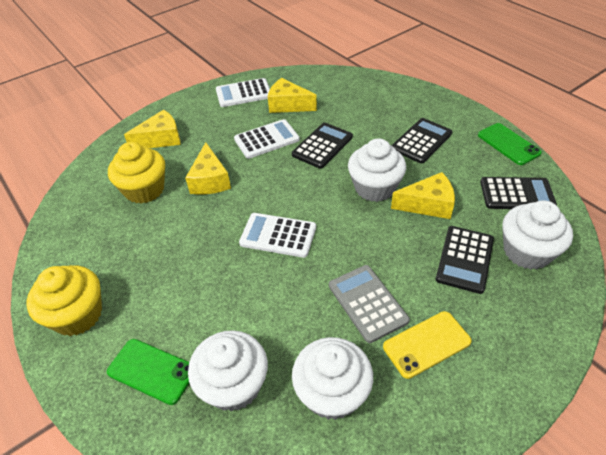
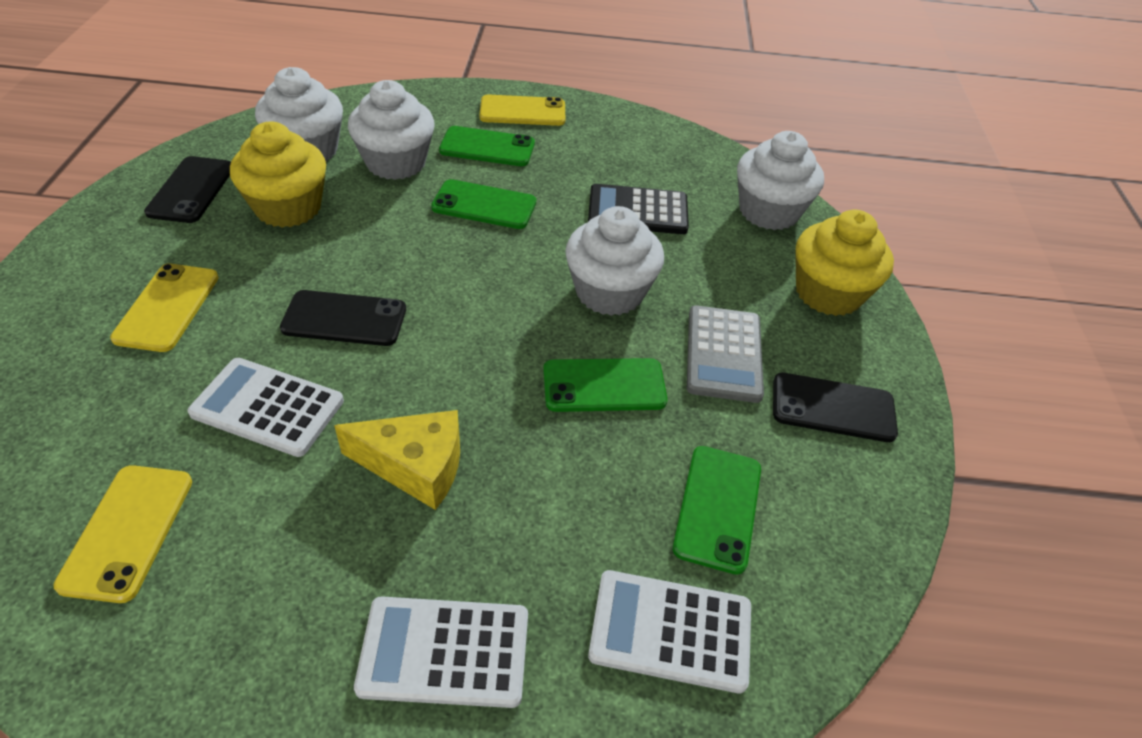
black calculator: [292,123,353,169] [392,118,452,164] [436,226,494,294] [480,177,557,209] = 4 -> [588,184,689,234] = 1
black phone: none = 0 -> [144,156,231,223] [280,290,406,346] [773,373,898,442] = 3
green phone: [107,339,189,405] [478,123,542,165] = 2 -> [431,179,536,229] [439,126,535,166] [543,358,668,412] [673,446,761,575] = 4
yellow cheese: [124,110,181,148] [185,142,231,195] [268,78,317,113] [391,172,455,219] = 4 -> [334,410,460,510] = 1
yellow phone: [383,311,472,379] = 1 -> [53,465,192,603] [110,263,219,352] [480,94,565,126] = 3

